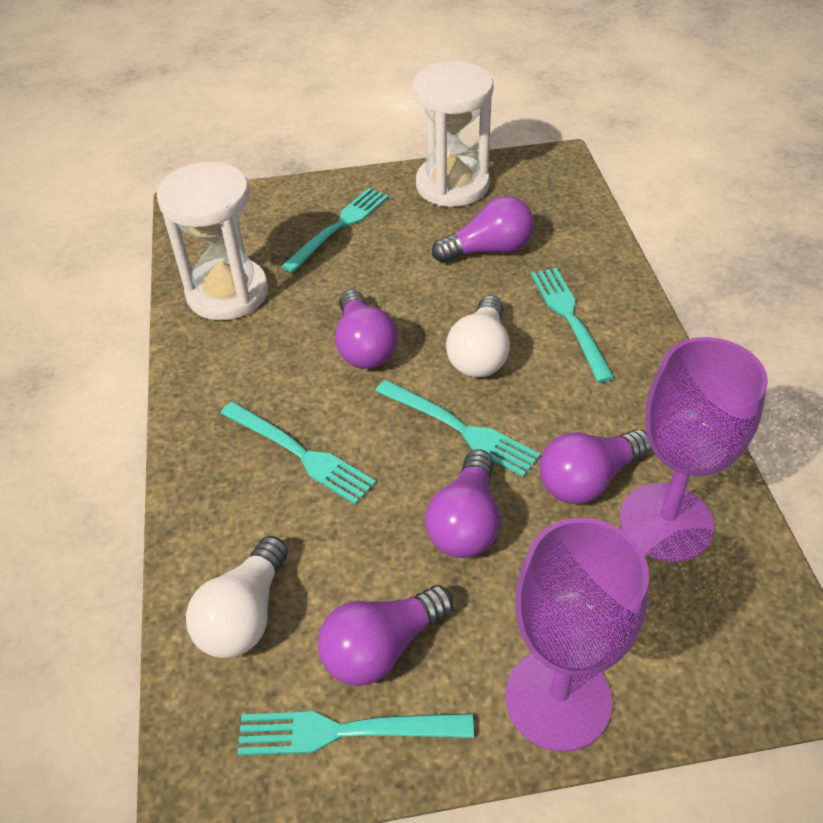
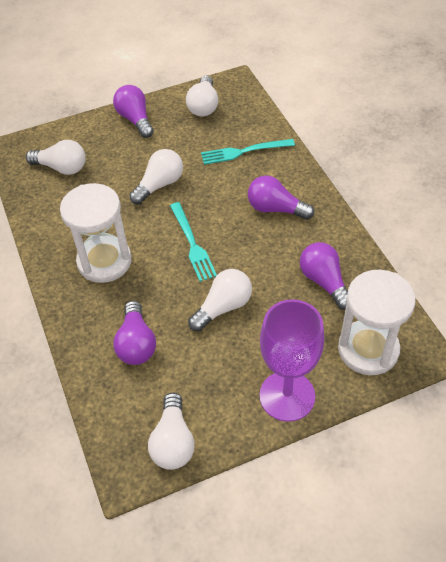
purple goblet: [506,518,649,752] [620,337,768,562] = 2 -> [260,299,324,422] = 1
purple light bulb: [318,585,453,686] [335,290,398,369] [425,449,500,558] [432,196,534,263] [539,429,652,504] = 5 -> [113,85,154,138] [113,301,156,365] [248,176,314,220] [300,242,348,310] = 4
turquoise fork: [220,402,376,505] [238,712,474,755] [281,188,389,273] [375,380,540,477] [531,268,615,383] = 5 -> [170,202,217,282] [201,139,295,165] = 2
white light bulb: [186,536,288,658] [446,295,510,377] = 2 -> [26,140,86,175] [129,149,183,205] [148,392,195,470] [186,76,218,117] [188,269,252,331] = 5

